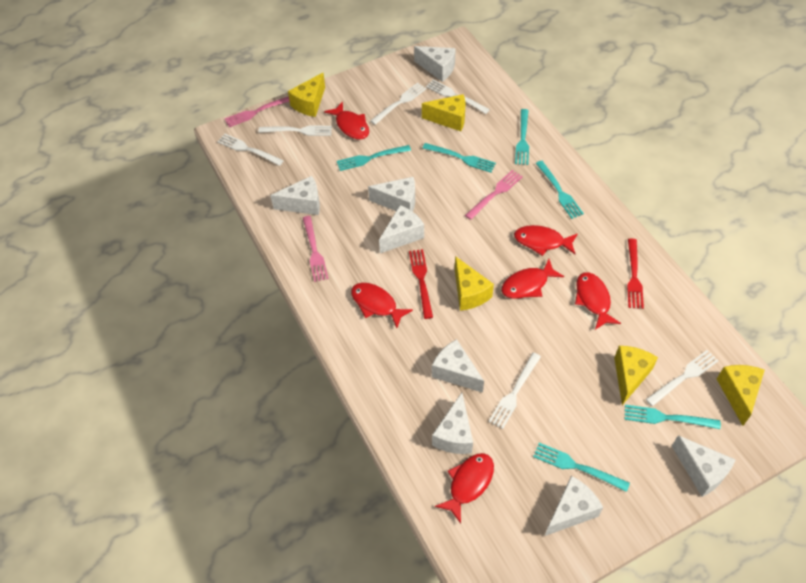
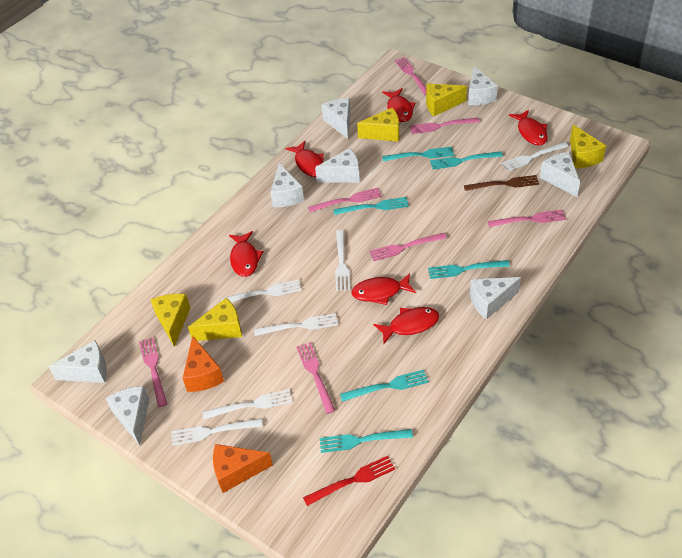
brown fork: none = 0 -> [464,175,539,191] = 1
orange cheese: none = 0 -> [183,336,224,392] [213,444,273,493] = 2
pink fork: [225,96,290,127] [303,216,329,282] [465,170,523,220] = 3 -> [139,337,167,407] [296,342,336,414] [308,188,382,212] [369,233,446,261] [395,57,426,95] [410,118,480,134] [488,210,566,227] = 7
red fork: [409,249,433,319] [627,239,644,309] = 2 -> [303,456,395,506] = 1

